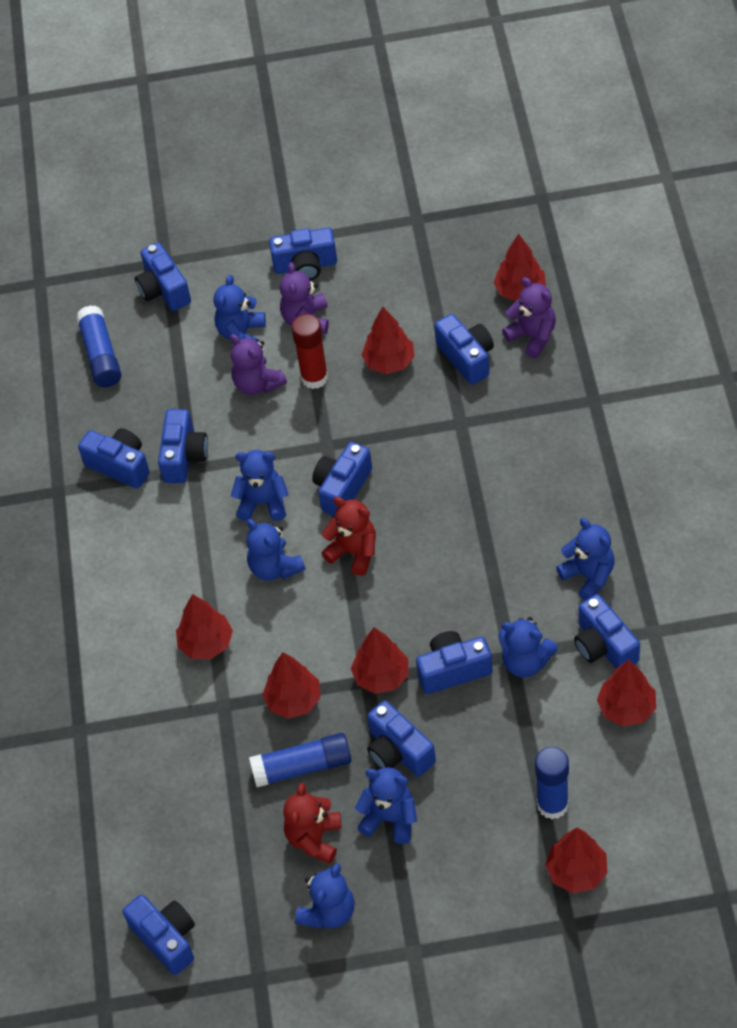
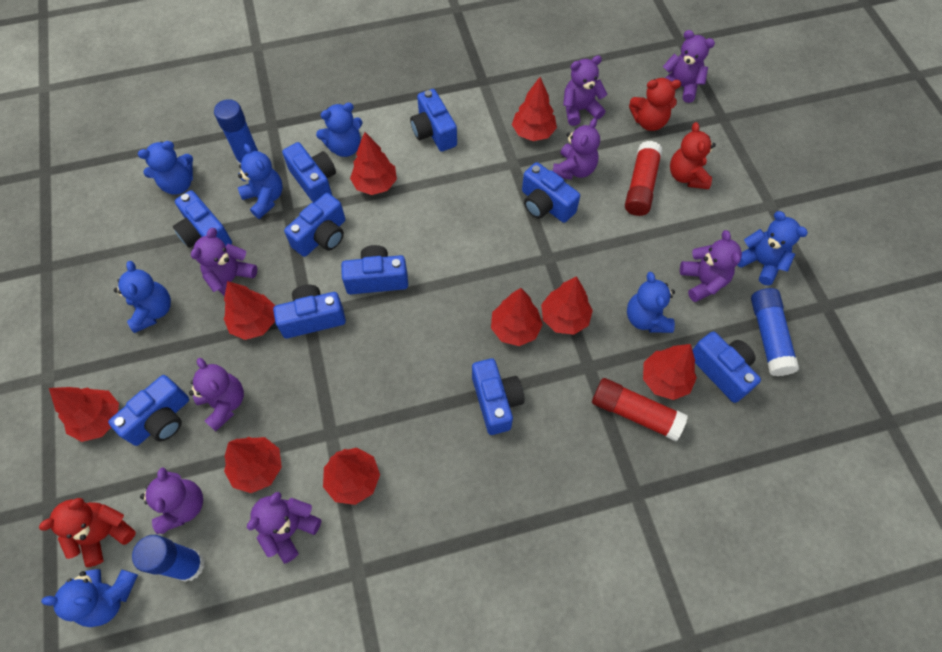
purple teddy bear: [230,334,287,395] [279,262,329,334] [502,277,556,358] = 3 -> [140,468,203,534] [189,358,244,431] [191,228,257,296] [247,492,321,564] [553,118,600,180] [563,55,607,126] [663,30,715,103] [680,230,742,302] = 8
red glue stick: [292,314,328,389] = 1 -> [592,378,688,441] [625,141,663,216] = 2
red teddy bear: [283,783,342,864] [322,497,376,576] = 2 -> [39,498,136,567] [629,78,681,131] [670,122,716,189] = 3
red tree: [176,594,233,659] [262,652,320,719] [351,627,408,694] [361,307,414,374] [494,234,546,301] [545,828,607,893] [597,660,656,726] = 7 -> [49,387,119,442] [224,281,275,340] [224,437,282,493] [323,448,380,505] [350,132,397,195] [491,288,543,346] [512,77,557,141] [541,276,593,335] [643,344,697,400] = 9

